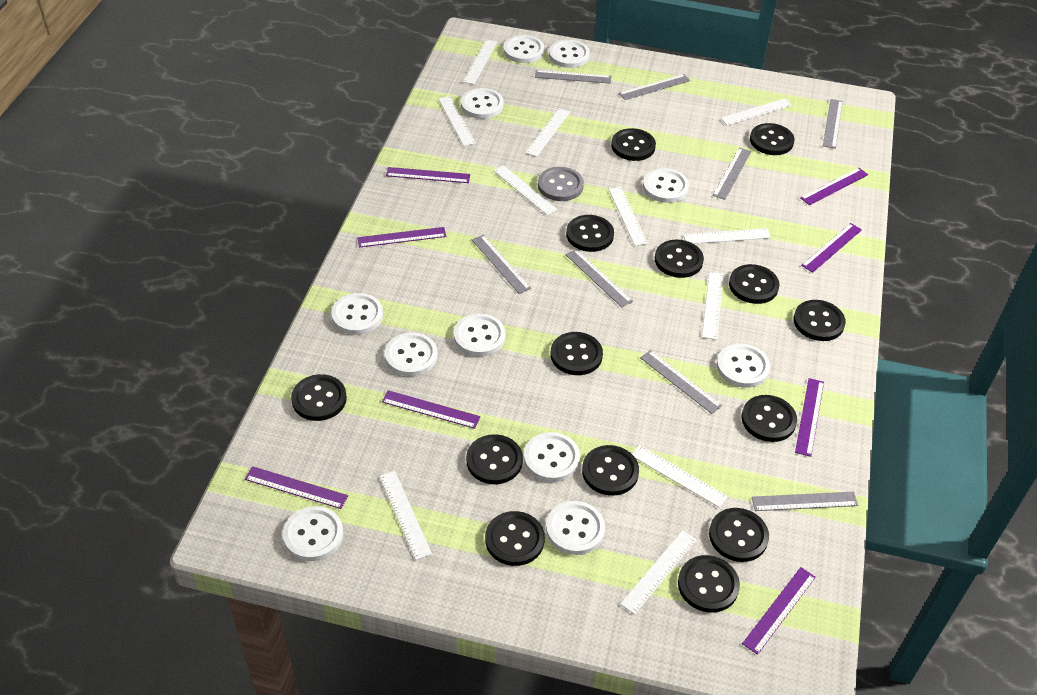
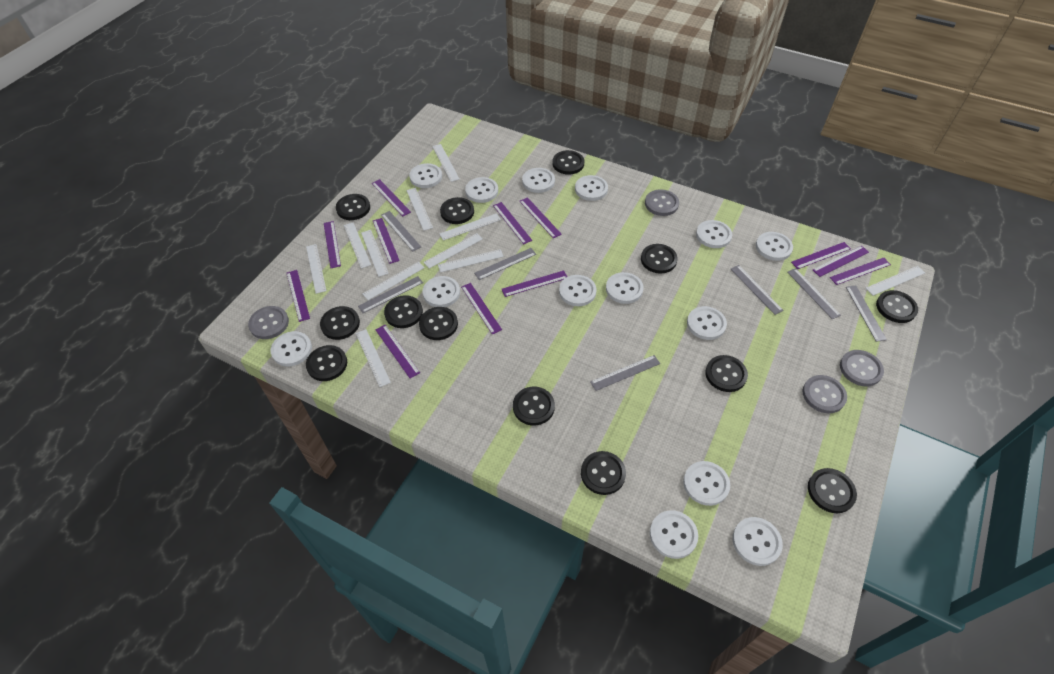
black button: [291,374,347,421] [466,434,523,484] [485,511,545,566] [551,332,603,375] [566,215,614,252] [582,445,639,496] [611,128,656,161] [655,239,704,278] [678,555,740,613] [709,508,769,562] [729,264,779,304] [742,395,797,442] [750,123,795,155] [793,300,846,341] = 14 -> [306,345,347,381] [320,306,360,340] [336,194,370,220] [384,295,423,328] [419,307,458,340] [440,197,474,224] [513,387,555,426] [552,150,584,175] [581,451,626,495] [641,244,678,274] [705,355,748,392] [808,468,857,513] [876,290,918,323] = 13
grey button: [538,167,584,201] = 1 -> [248,306,289,339] [645,189,679,216] [803,375,847,413] [840,350,884,386] = 4
grey ruler: [472,235,531,294] [535,70,611,84] [565,249,633,308] [619,74,690,100] [640,350,722,414] [713,148,751,200] [752,492,858,511] [823,99,843,149] = 8 -> [358,276,423,313] [381,211,421,252] [474,248,536,280] [590,355,660,391] [731,265,783,315] [787,268,841,319] [846,285,887,342] = 7
purple ruler: [245,466,348,509] [357,227,446,247] [382,390,480,429] [386,167,470,183] [742,567,816,655] [795,378,824,457] [800,168,868,205] [801,223,862,273] = 8 -> [287,270,310,322] [324,221,341,268] [372,179,411,216] [373,218,400,264] [376,325,420,378] [461,283,502,334] [493,202,532,244] [501,271,567,297] [519,197,562,238] [791,242,851,269] [813,246,869,277] [830,258,891,285] = 12
white button: [283,506,343,561] [331,293,383,335] [385,332,438,376] [454,314,506,356] [461,88,504,119] [504,35,544,63] [524,432,580,482] [546,501,605,555] [549,40,590,68] [643,168,689,203] [717,344,770,388] = 11 -> [271,331,312,366] [409,163,442,188] [423,276,460,307] [465,177,498,203] [522,168,555,193] [559,275,596,306] [575,175,608,201] [606,272,643,304] [650,510,698,559] [683,461,730,506] [687,306,727,340] [696,220,732,248] [733,517,783,566] [756,232,793,261] = 14

